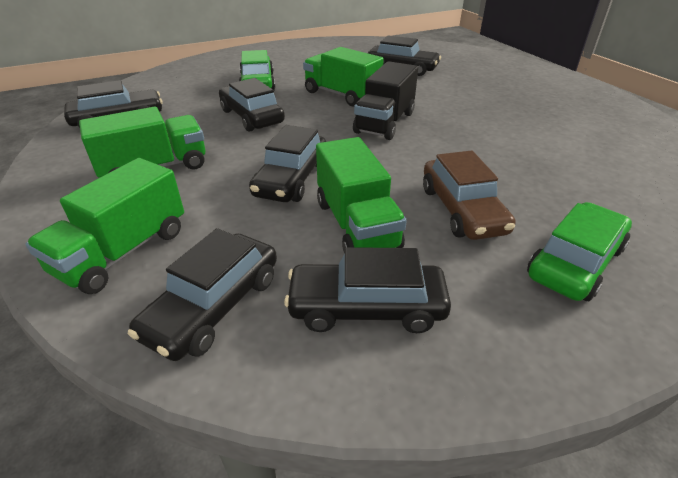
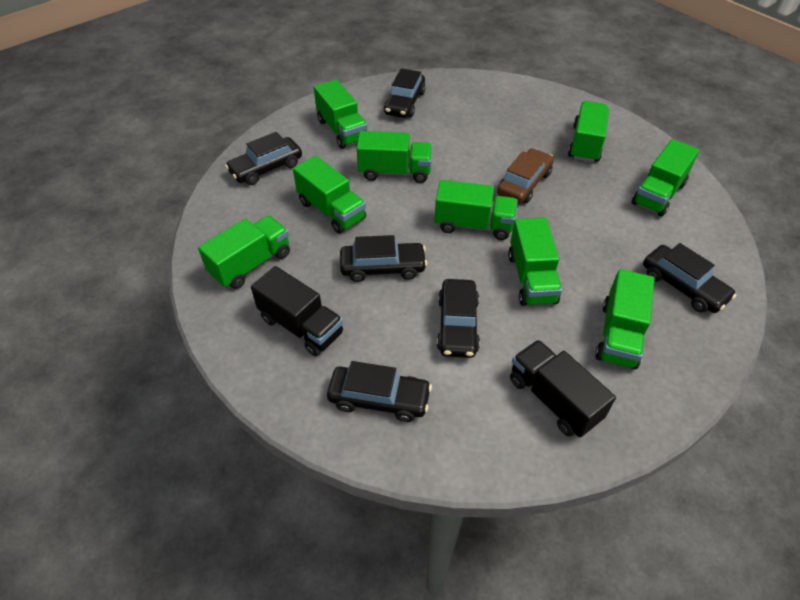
black truck: [353,61,418,140] = 1 -> [251,266,343,356] [510,340,616,438] = 2
green car: [239,50,275,90] [527,202,632,301] = 2 -> none = 0
green truck: [25,158,184,294] [79,107,205,178] [303,47,384,106] [316,137,407,254] = 4 -> [198,215,290,289] [293,156,366,234] [314,79,368,149] [357,131,432,183] [434,180,517,240] [508,217,562,306] [568,101,609,162] [595,269,655,369] [632,139,699,216] = 9

